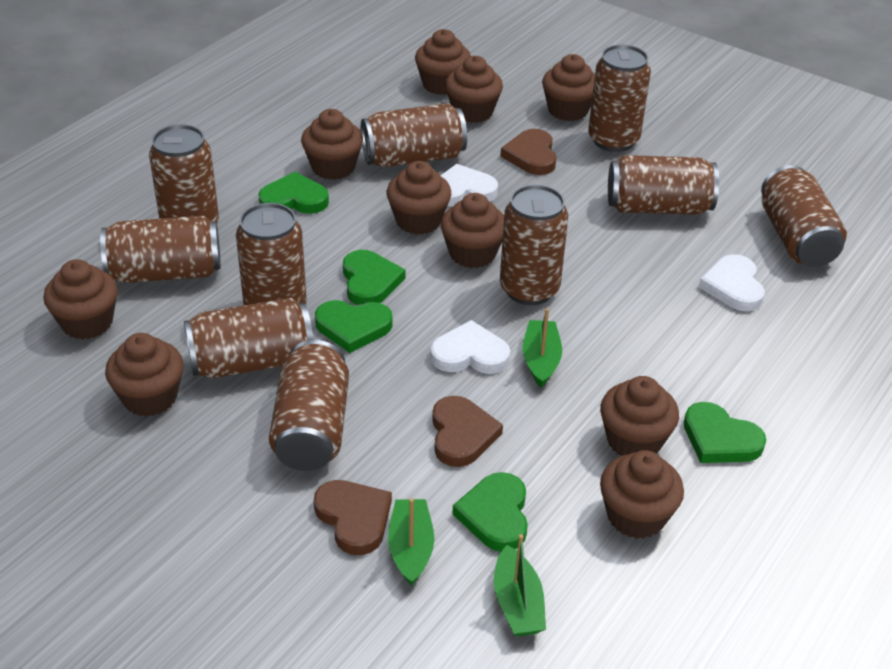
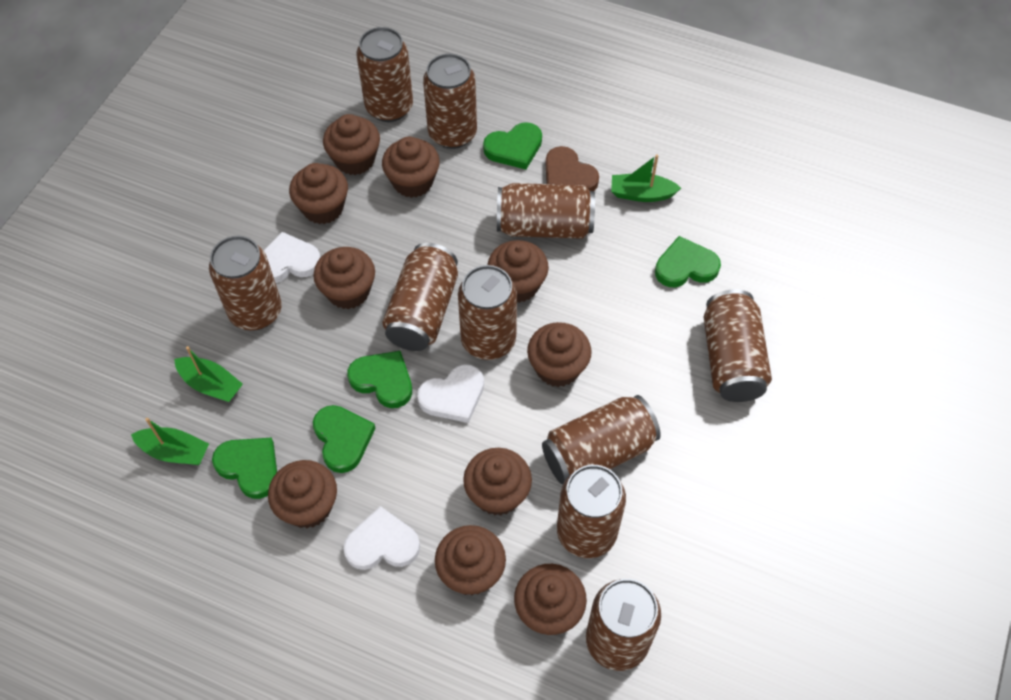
brown heart: [314,480,392,555] [432,396,503,467] [500,129,557,175] = 3 -> [545,146,599,191] = 1

